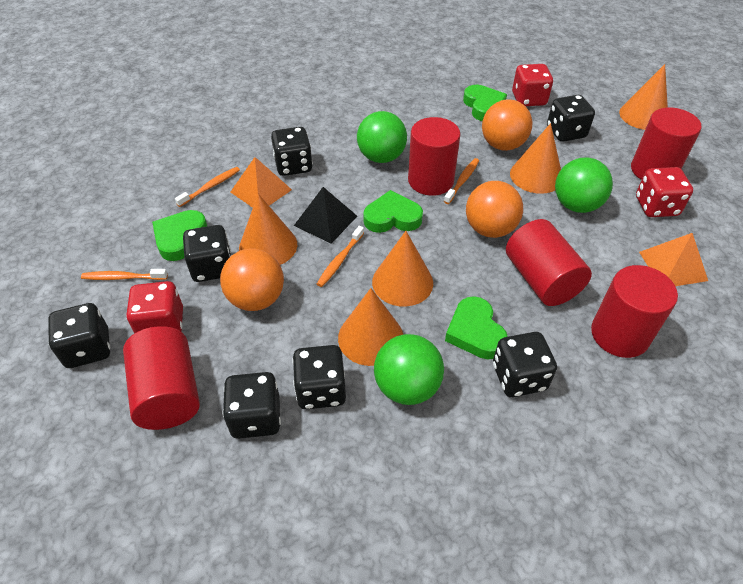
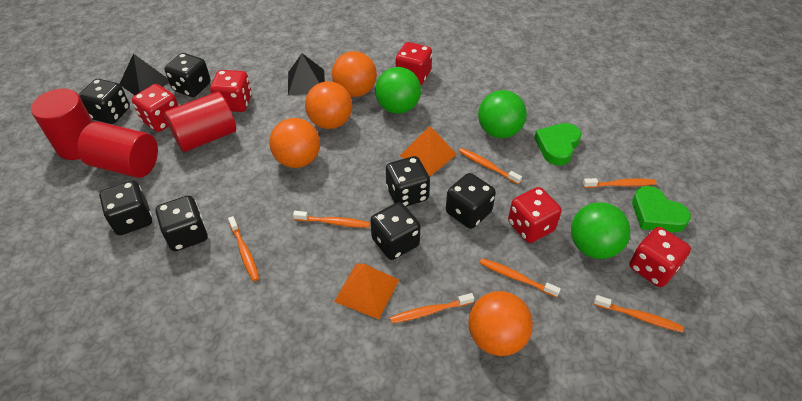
black pyramid: [294,187,357,244] = 1 -> [120,54,169,95] [288,53,325,96] = 2
green heart: [152,210,207,261] [363,190,423,233] [445,296,508,359] [463,85,507,121] = 4 -> [534,123,582,165] [632,186,691,232] = 2
orange ball: [220,248,284,311] [466,181,523,238] [482,99,533,151] = 3 -> [269,118,320,168] [305,81,352,129] [332,51,377,97] [468,291,533,356] = 4
orange cone: [239,194,297,265] [338,288,403,366] [372,231,433,306] [510,123,561,194] [619,64,668,130] = 5 -> none = 0
orange toothbrush: [81,269,168,280] [175,167,240,207] [317,226,364,287] [444,158,479,204] = 4 -> [228,216,259,281] [293,211,370,228] [390,293,474,323] [459,148,522,184] [480,258,561,298] [583,178,657,188] [594,295,684,332] = 7
red cylinder: [123,326,200,430] [408,117,461,196] [506,219,592,306] [591,265,678,358] [631,107,702,180] = 5 -> [31,89,93,160] [77,122,158,178] [164,92,236,152] = 3
red dice: [126,281,183,334] [512,64,553,106] [636,167,693,217] = 3 -> [132,84,178,132] [210,70,252,112] [396,42,432,85] [508,187,562,243] [629,227,691,287] = 5

